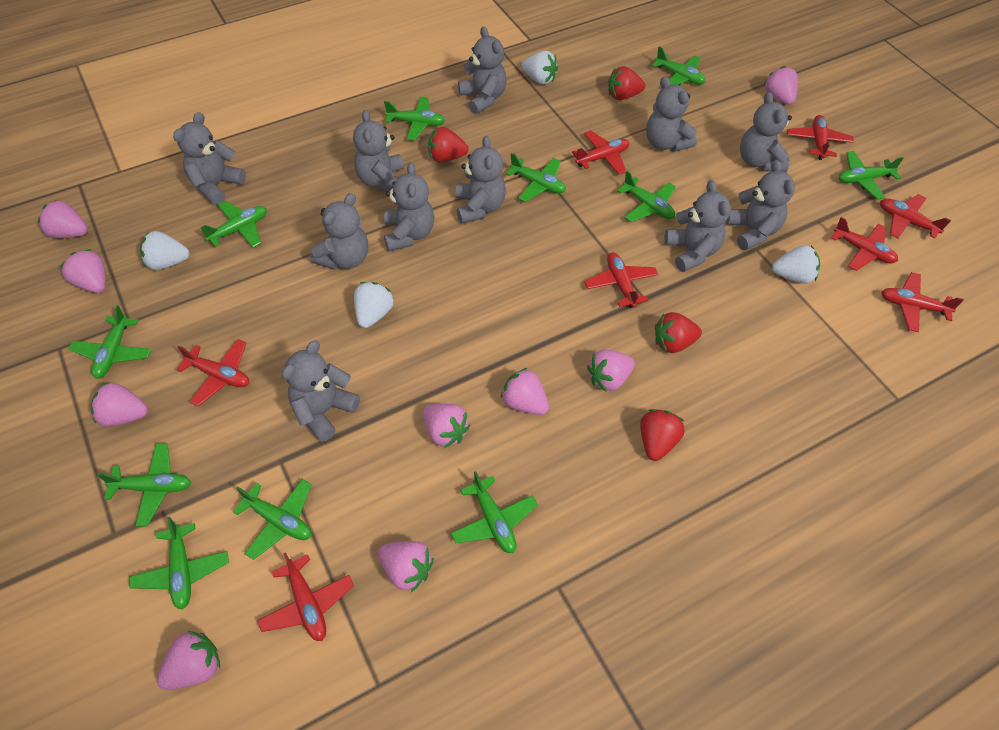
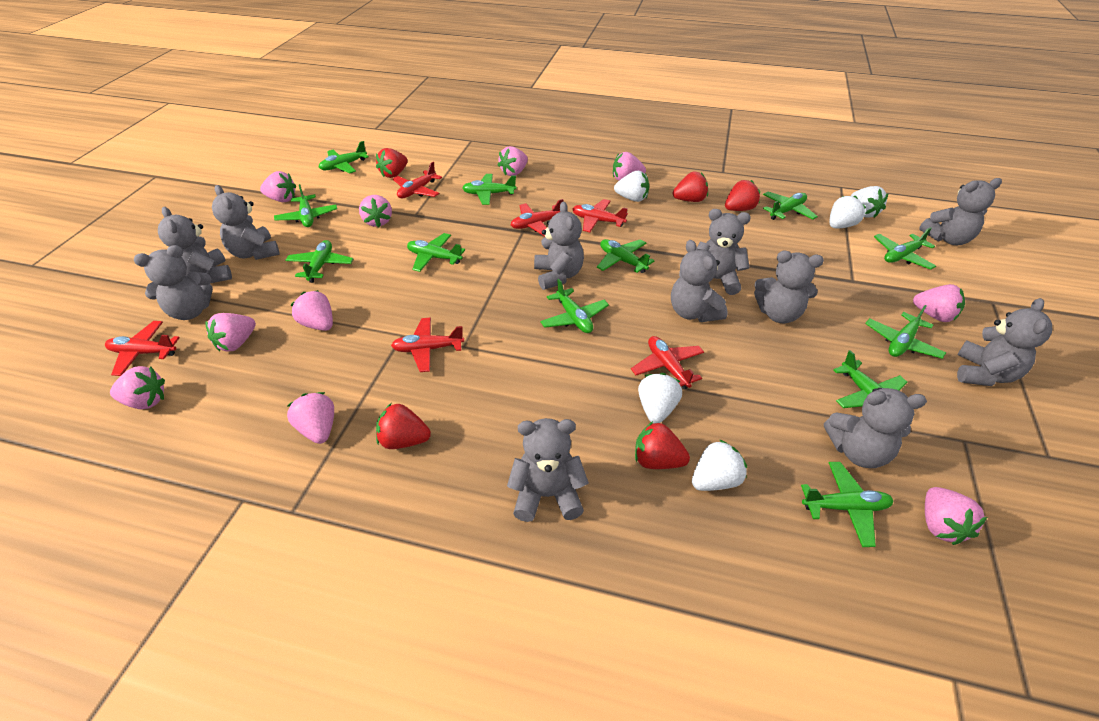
green plane: [68,305,151,379] [97,443,191,527] [129,517,229,610] [200,201,267,248] [233,479,312,560] [384,96,445,141] [451,471,538,553] [506,153,566,202] [617,171,676,222] [652,47,706,85] [839,151,904,199] = 11 -> [274,184,337,227] [285,240,353,283] [319,141,369,173] [407,233,465,272] [462,174,517,205] [540,279,609,333] [597,239,655,273] [763,192,818,220] [801,462,894,547] [833,350,907,408] [865,305,946,359] [874,227,936,270] = 12
pink strawberry: [38,200,88,238] [60,249,106,293] [91,382,148,427] [157,630,220,690] [378,541,434,592] [423,403,470,448] [500,368,549,415] [587,350,635,392] [764,66,798,105] = 9 -> [110,366,165,409] [205,313,256,351] [260,171,296,202] [287,392,334,444] [291,290,333,331] [359,195,392,227] [498,146,528,176] [613,152,646,181] [913,284,965,322] [925,487,987,545] = 10
red plane: [176,339,249,406] [257,552,354,641] [572,130,629,175] [584,252,658,308] [787,115,854,160] [831,217,898,271] [880,194,951,239] [881,272,964,332] = 8 -> [105,321,180,376] [391,318,464,372] [393,162,442,198] [511,199,563,236] [572,199,628,232] [631,336,704,389] = 6
red strawberry: [428,127,469,162] [608,66,645,100] [640,409,685,461] [655,312,702,353] = 4 -> [376,148,408,178] [376,404,431,449] [635,421,690,469] [673,172,708,202] [725,180,760,211] = 5
white strawberry: [140,231,189,270] [354,282,394,328] [522,51,558,85] [772,245,820,284] = 4 -> [614,171,649,202] [638,373,682,423] [692,439,747,491] [830,196,866,228] [851,186,888,218] = 5

